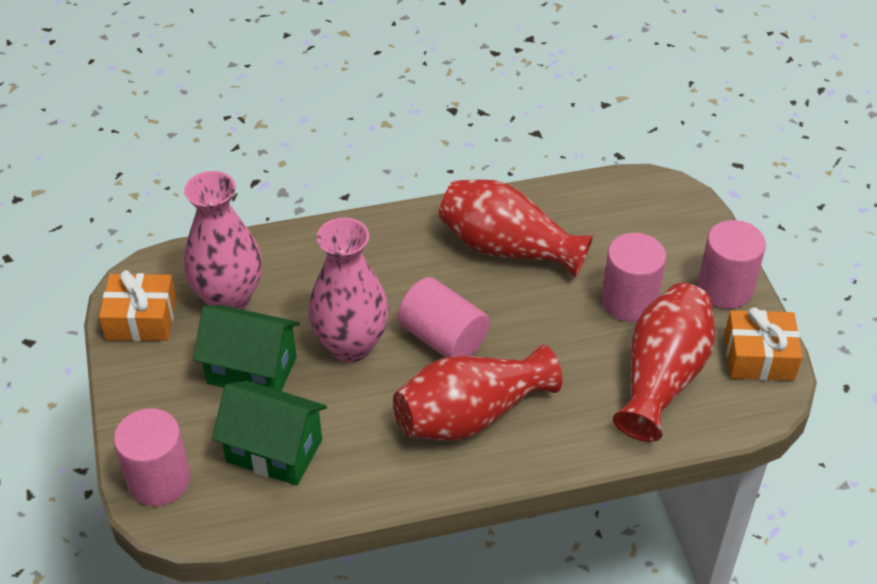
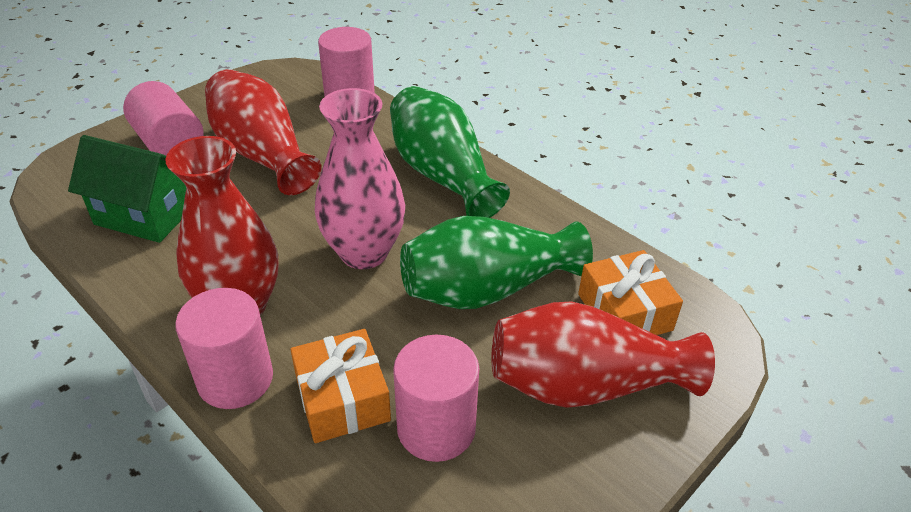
green house: [193,305,300,391] [212,381,327,486] = 2 -> [68,135,186,243] = 1
green vase: none = 0 -> [390,86,510,218] [400,216,593,309] = 2
pink vase: [184,171,262,309] [308,217,389,362] = 2 -> [315,88,405,269] = 1

